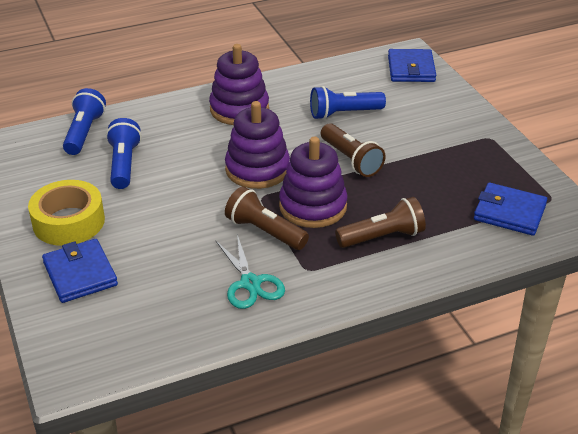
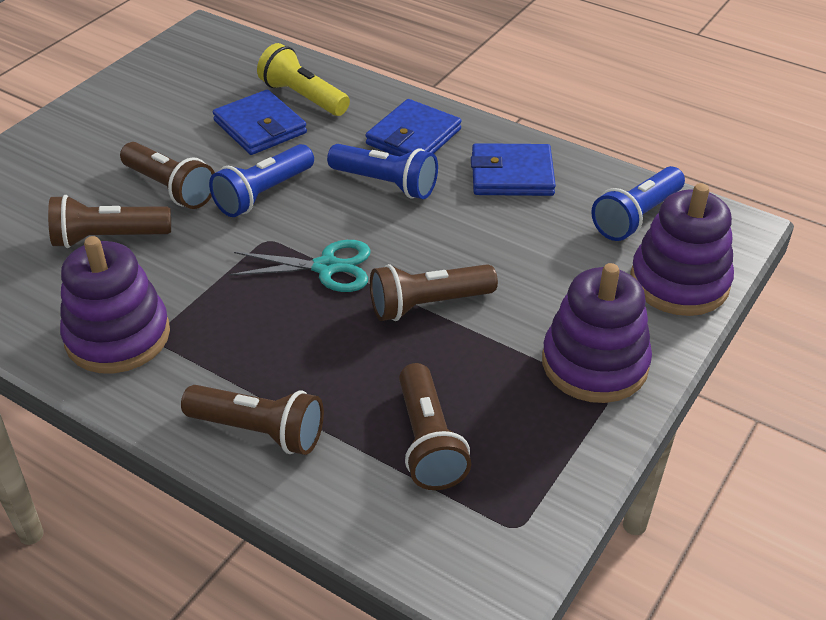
brown flashlight: [225,186,309,250] [321,123,386,177] [335,197,426,248] = 3 -> [48,195,171,248] [120,142,215,209] [181,385,324,455] [370,264,498,321] [399,363,471,490] = 5
yellow flashlight: none = 0 -> [257,43,350,116] = 1
yellow tape: [28,180,105,246] = 1 -> none = 0

